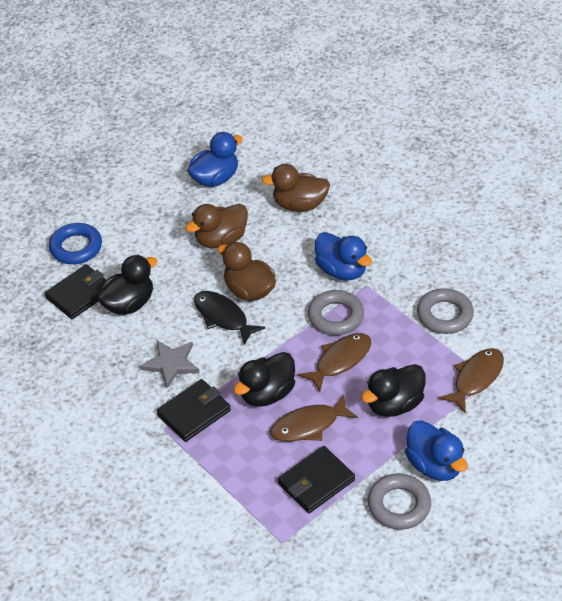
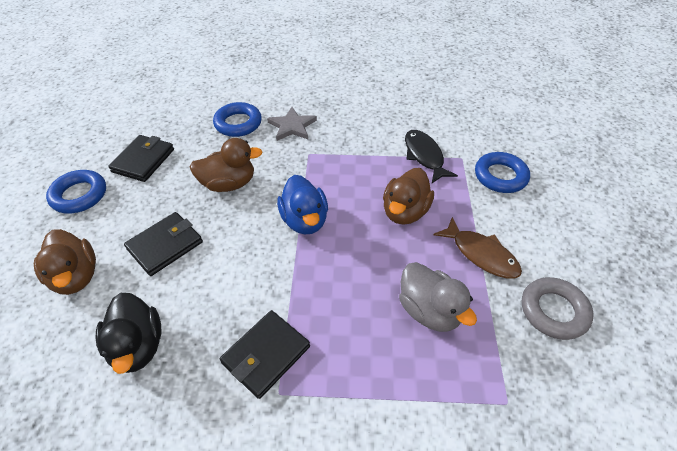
black duck: [97,255,157,315] [233,352,295,407] [361,364,426,417] = 3 -> [95,293,162,374] = 1
blue duck: [187,132,243,187] [315,232,372,281] [405,420,468,481] = 3 -> [277,175,328,234] = 1
blue ring: [49,223,102,264] = 1 -> [46,170,106,214] [213,102,262,137] [475,152,530,193] = 3
brown fish: [270,394,358,442] [298,333,371,392] [439,348,504,414] = 3 -> [433,217,522,278] = 1
grey duck: none = 0 -> [399,262,477,332] = 1
grey ring: [308,290,364,335] [368,473,431,530] [417,288,474,334] = 3 -> [522,277,594,340] = 1

